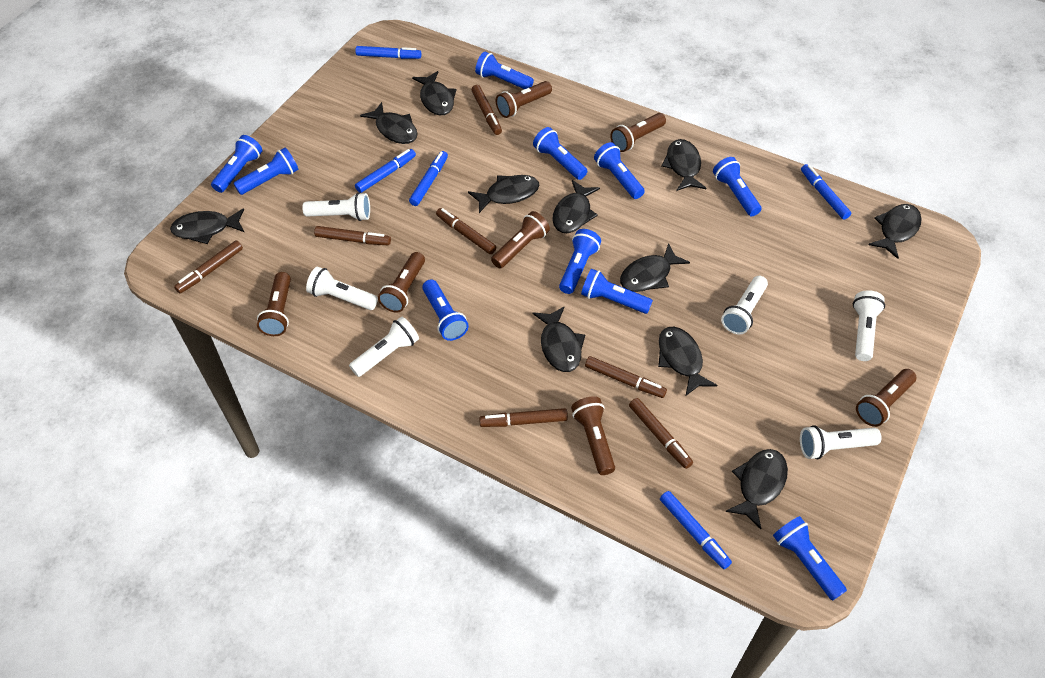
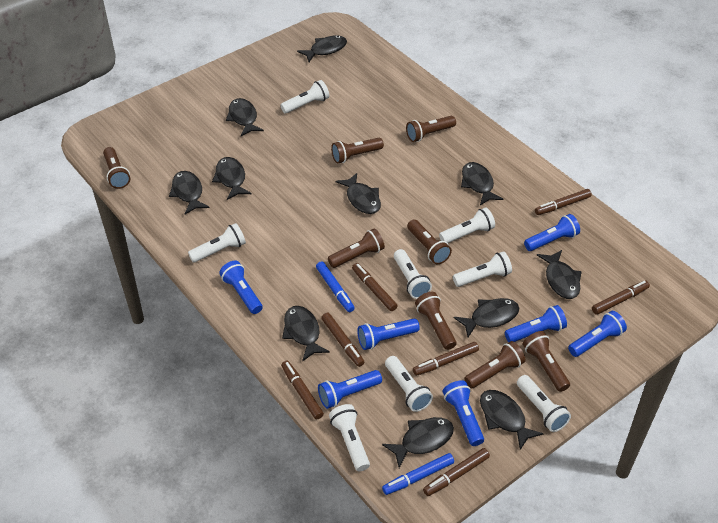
blue flashlight: [211,135,262,193] [233,148,298,195] [422,279,469,341] [475,52,534,89] [533,127,587,180] [559,229,601,294] [581,269,653,314] [594,142,645,199] [713,157,761,216] [773,516,847,600] = 10 -> [219,261,263,314] [318,370,382,409] [357,319,420,350] [443,380,484,446] [505,305,567,342] [524,214,580,251] [568,311,627,357] = 7
blue marker: [355,46,421,59] [355,149,416,193] [409,151,448,206] [660,491,732,569] [801,164,851,220] = 5 -> [316,261,355,312] [382,453,454,495] = 2
brown flashlight: [257,272,291,336] [378,252,425,313] [491,211,550,269] [496,81,552,118] [571,396,615,475] [611,113,666,152] [856,369,916,427] = 7 -> [103,147,130,189] [328,228,385,268] [331,138,384,164] [406,116,456,142] [407,220,452,264] [415,292,457,350] [464,341,526,388] [523,331,570,392] = 8
white flashlight: [302,192,370,221] [306,266,378,310] [349,316,419,377] [721,276,768,335] [800,425,882,459] [853,290,885,361] = 6 -> [188,223,246,263] [280,80,329,114] [329,404,370,471] [385,356,433,412] [394,249,432,299] [439,207,495,243] [453,251,512,287] [517,375,571,432] = 8

